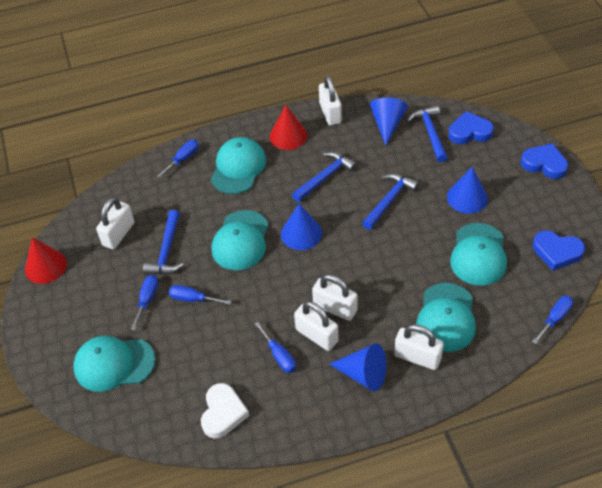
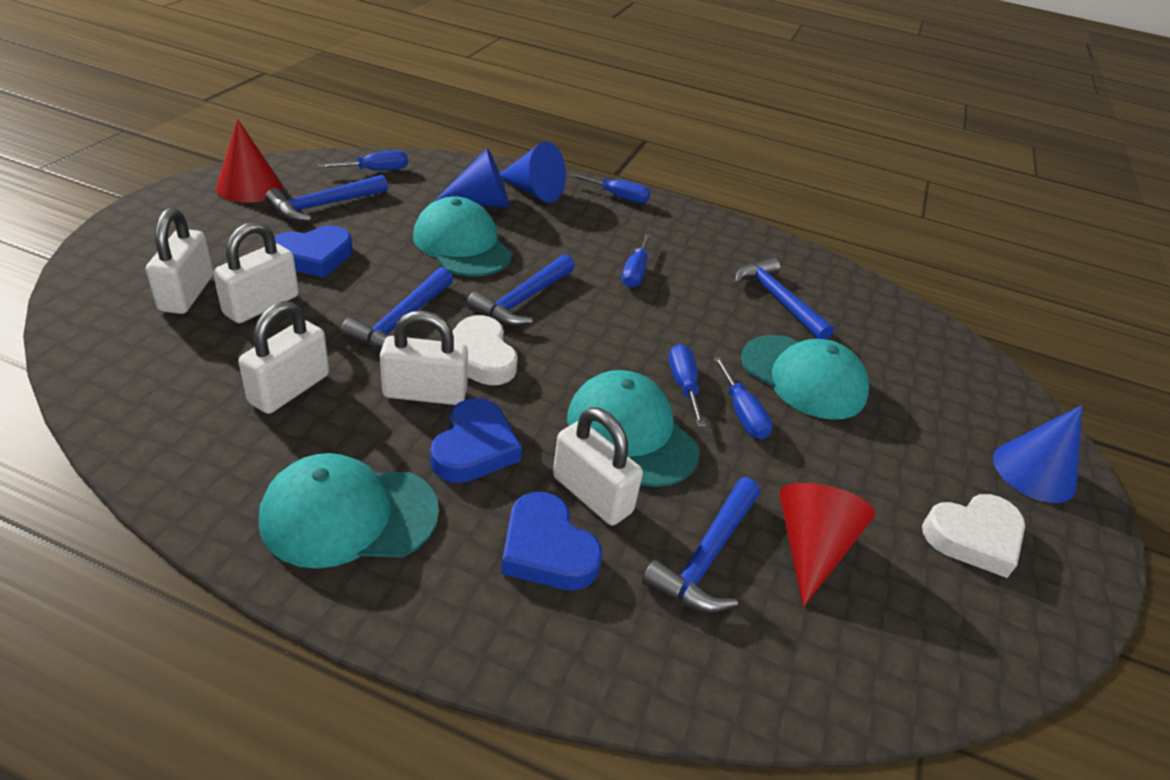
blue cone: [281,204,322,250] [329,343,386,391] [370,98,408,146] [447,167,488,214] = 4 -> [434,148,509,208] [500,141,566,203] [993,405,1082,503] = 3
blue hammer: [143,210,184,274] [292,152,357,202] [362,173,419,230] [407,105,448,162] = 4 -> [265,175,388,222] [341,267,453,350] [467,255,575,326] [642,477,760,613] [735,257,834,340] = 5
turquoise cap: [73,336,155,392] [211,137,266,194] [212,210,269,270] [416,283,476,352] [450,223,507,286] = 5 -> [259,453,439,568] [413,197,512,276] [567,370,700,487] [741,335,869,420] = 4
white heart: [201,383,249,439] = 1 -> [452,315,518,385] [922,494,1025,578] = 2

